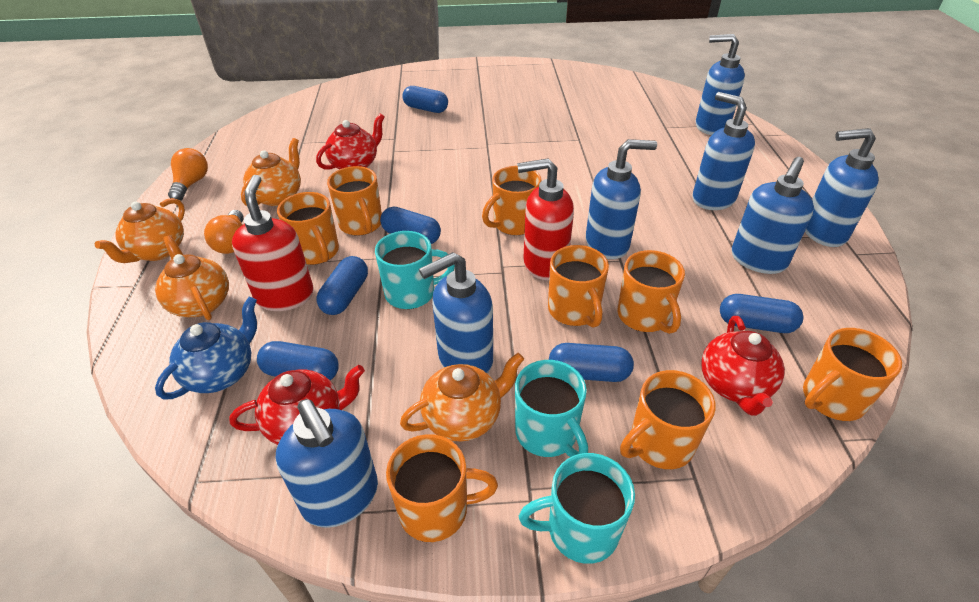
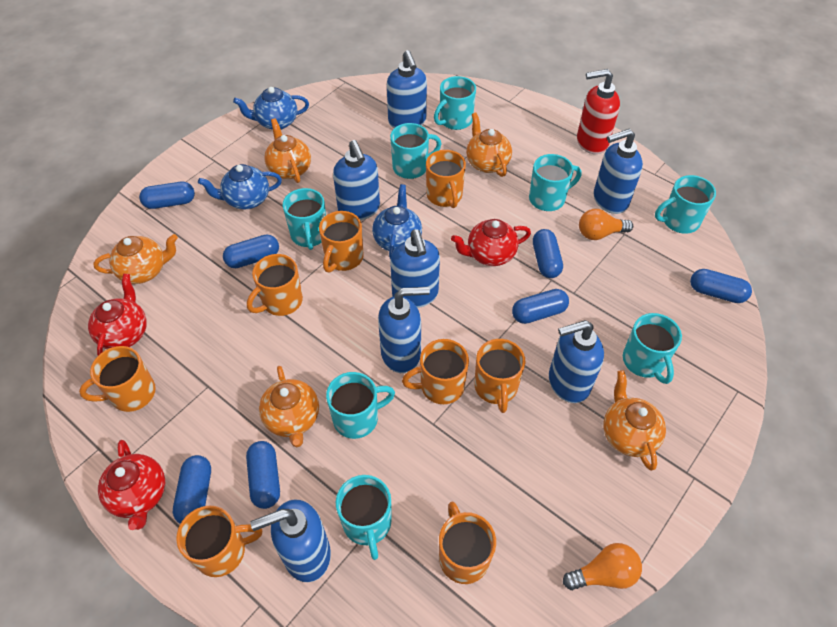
blue capsule: [257,341,339,380] [317,256,368,315] [380,207,441,244] [402,86,448,113] [549,343,634,382] [720,294,803,333] = 6 -> [139,182,195,209] [173,455,211,524] [223,235,279,268] [246,441,280,509] [512,289,569,324] [533,229,563,278] [690,269,752,303] = 7
blue teapot: [155,297,257,400] = 1 -> [198,164,282,209] [233,87,309,130] [372,184,422,259] = 3
orange teapot: [95,198,185,263] [155,235,229,320] [241,138,301,206] [400,353,524,442] = 4 -> [93,234,178,284] [259,366,319,447] [264,118,311,183] [466,113,512,177] [603,370,666,471] = 5
red soap dispenser: [232,175,314,311] [517,158,574,280] = 2 -> [577,69,620,154] = 1
turquoise mug: [375,231,455,309] [515,360,588,457] [519,453,635,564] = 3 -> [283,188,326,250] [326,372,395,439] [336,475,392,560] [390,123,441,179] [434,76,476,130] [529,154,582,211] [623,313,682,384] [655,175,716,234] = 8

